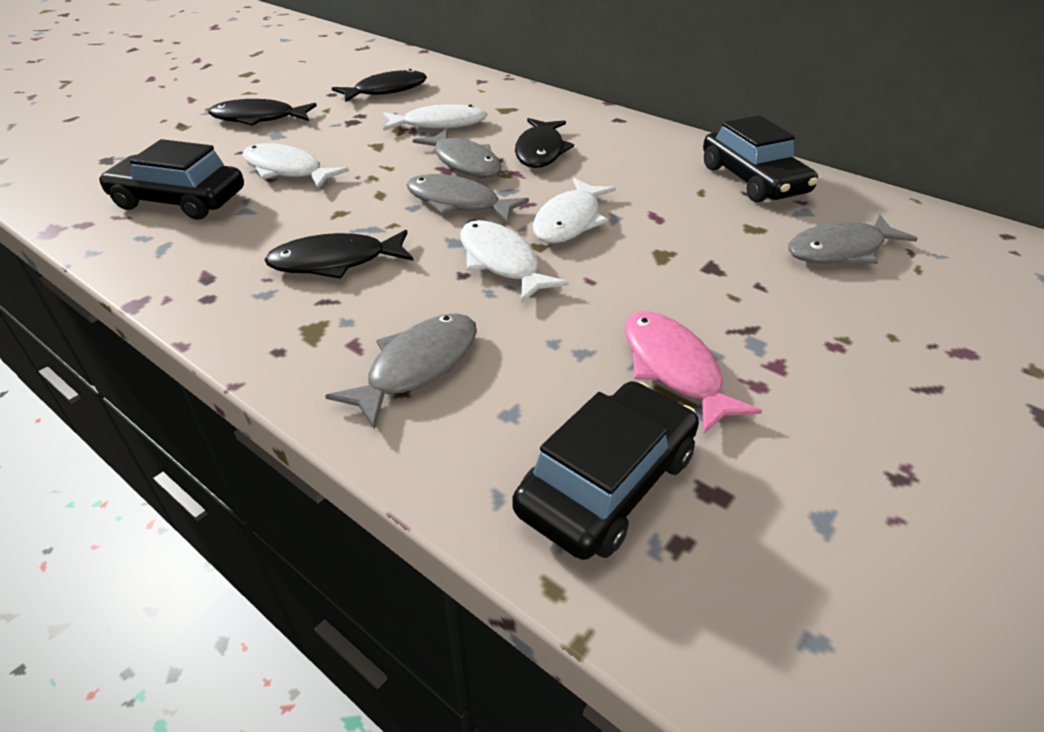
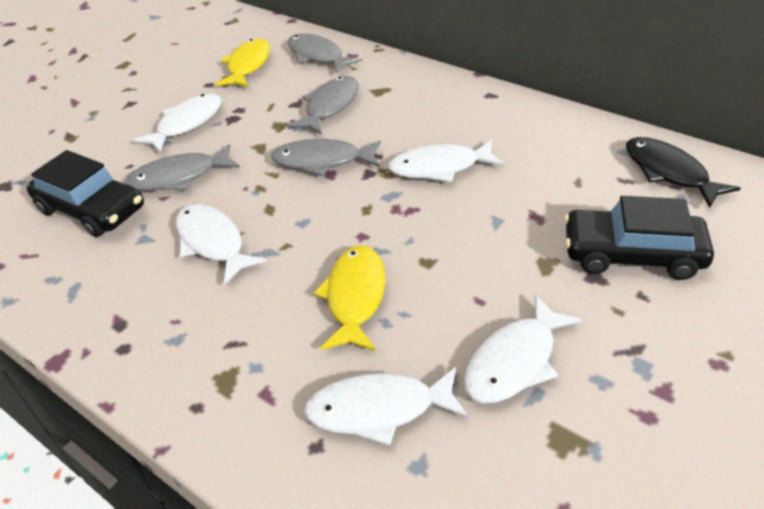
black car: [99,139,244,220] [512,381,699,560] [703,115,818,202] = 3 -> [26,150,144,237] [564,196,714,280] = 2
black fish: [208,99,317,126] [265,230,413,279] [332,69,427,102] [515,118,574,168] = 4 -> [626,137,741,208] = 1
pink fish: [625,311,762,434] = 1 -> none = 0
white fish: [243,143,349,189] [383,104,487,131] [460,220,569,303] [533,178,616,243] = 4 -> [133,93,222,152] [176,204,267,285] [304,367,468,446] [388,140,504,182] [464,294,582,403] = 5
yellow fish: none = 0 -> [215,38,270,87] [314,245,385,351] = 2

